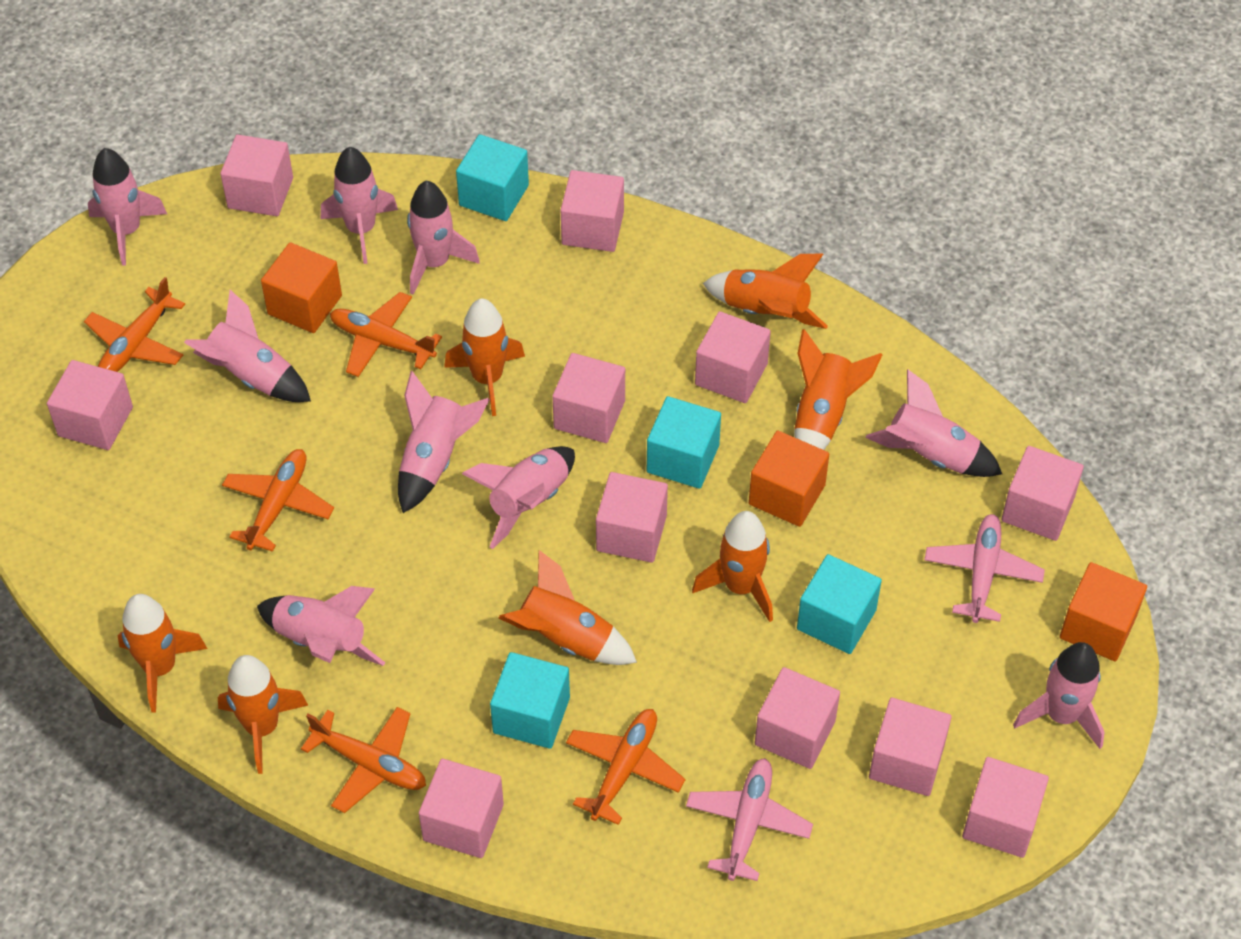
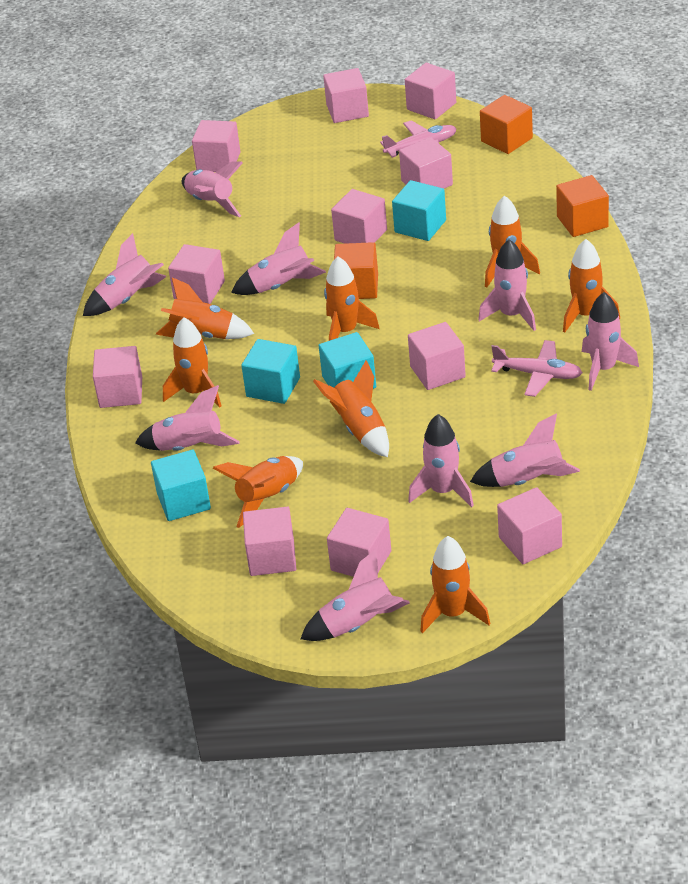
orange plane: [84,277,185,372] [222,449,334,552] [301,707,426,813] [330,292,442,377] [566,709,685,825] = 5 -> none = 0
orange rocket: [118,594,207,713] [218,655,308,774] [444,298,525,416] [498,550,637,665] [692,511,773,622] [703,254,828,329] [794,329,883,450] = 7 -> [156,277,254,339] [163,317,221,408] [213,456,303,528] [313,360,389,457] [324,256,380,341] [421,536,490,633] [485,195,540,288] [563,239,620,332] = 8

